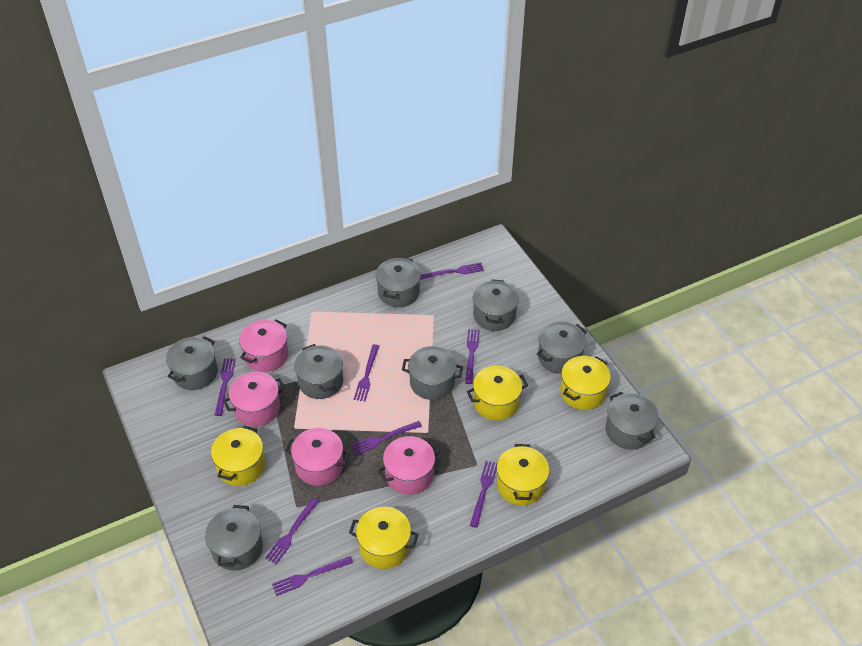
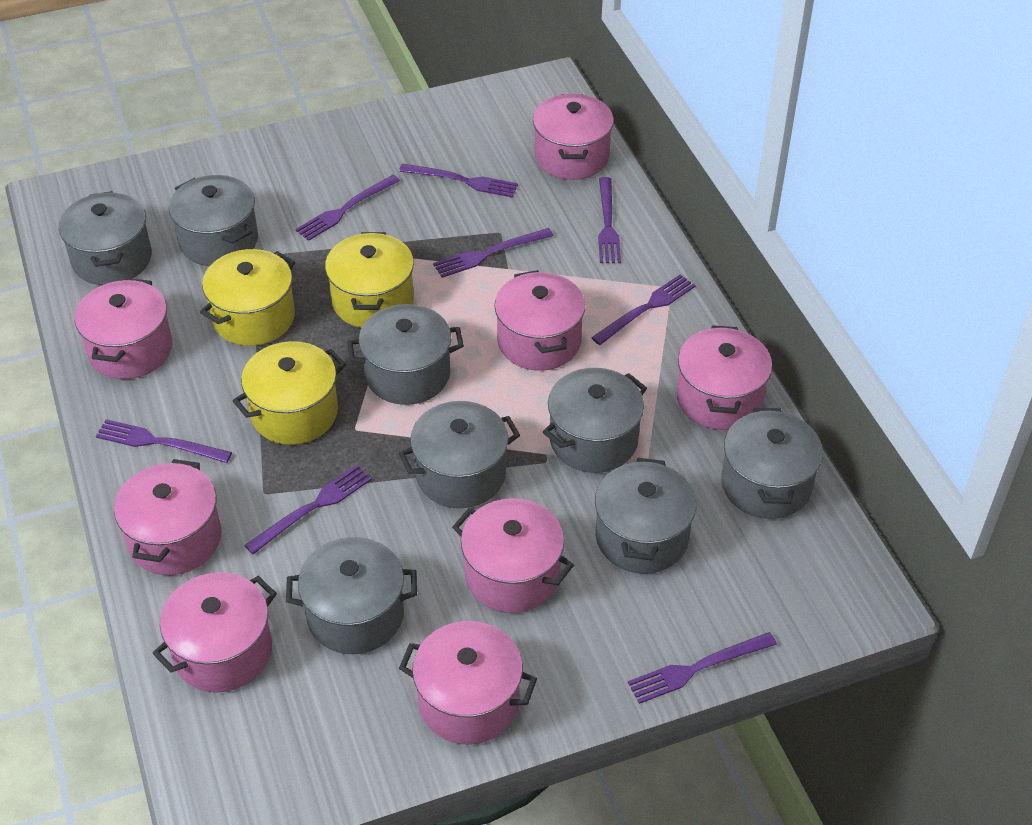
pink pot: [223,372,285,427] [239,319,288,372] [285,428,350,486] [378,436,440,495] = 4 -> [74,278,172,379] [114,459,221,575] [152,572,277,693] [399,621,537,744] [452,498,574,613] [494,270,585,371] [533,94,614,180] [677,325,772,430] = 8
yellow pot: [211,425,265,486] [349,507,418,569] [467,366,528,420] [497,444,549,505] [560,356,611,410] = 5 -> [200,249,295,346] [233,341,346,445] [325,232,414,328] = 3

